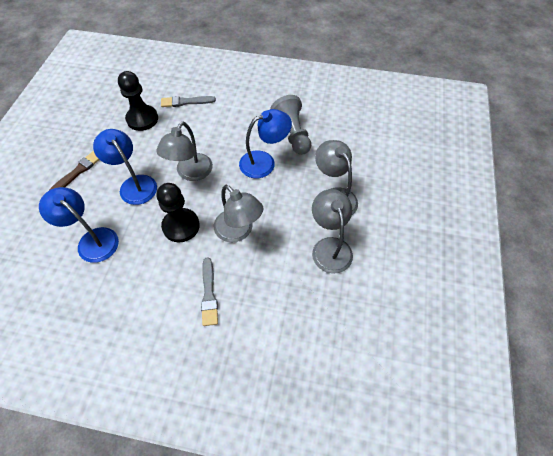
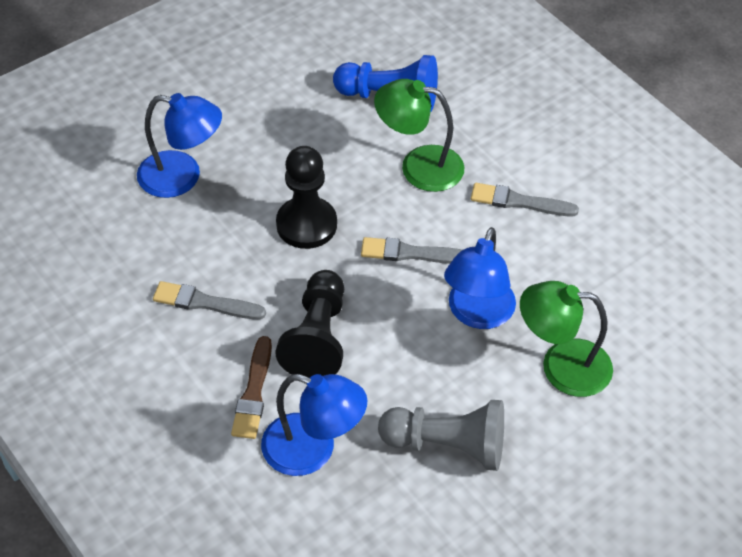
blue pawn: none = 0 -> [333,55,438,113] = 1
green lamp: none = 0 -> [374,79,464,192] [520,281,613,397] = 2
grey brush: [161,96,216,107] [201,257,218,326] = 2 -> [153,281,266,320] [361,237,463,264] [471,183,579,216] = 3
grey lamp: [156,121,213,181] [214,185,263,243] [312,189,353,273] [315,140,358,215] = 4 -> none = 0

